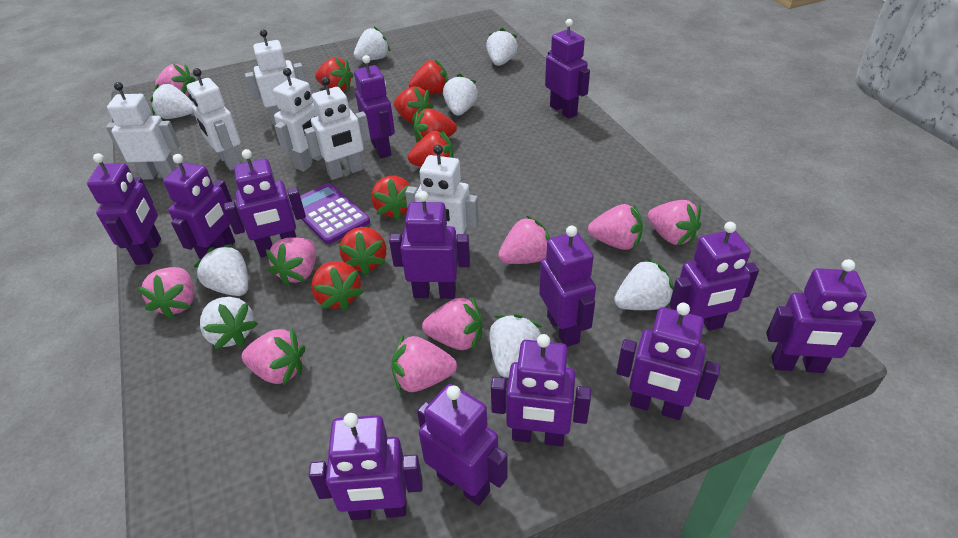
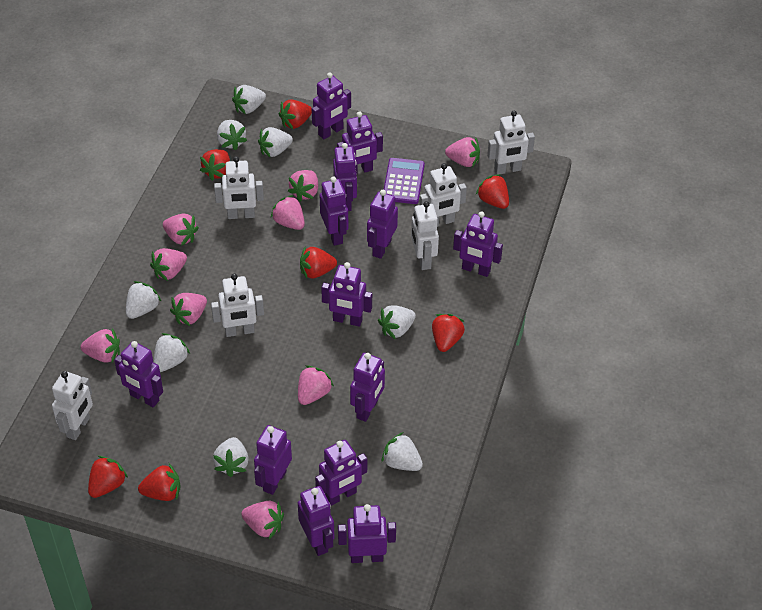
red strawberry: [311,261,364,311] [315,57,354,91] [339,227,386,276] [371,176,412,220] [393,86,433,123] [408,131,454,167] [409,60,448,94] [413,108,457,143] = 8 -> [88,456,128,498] [138,464,180,501] [200,149,230,181] [279,99,312,129] [300,247,337,278] [432,314,465,352] [476,174,509,209] = 7

